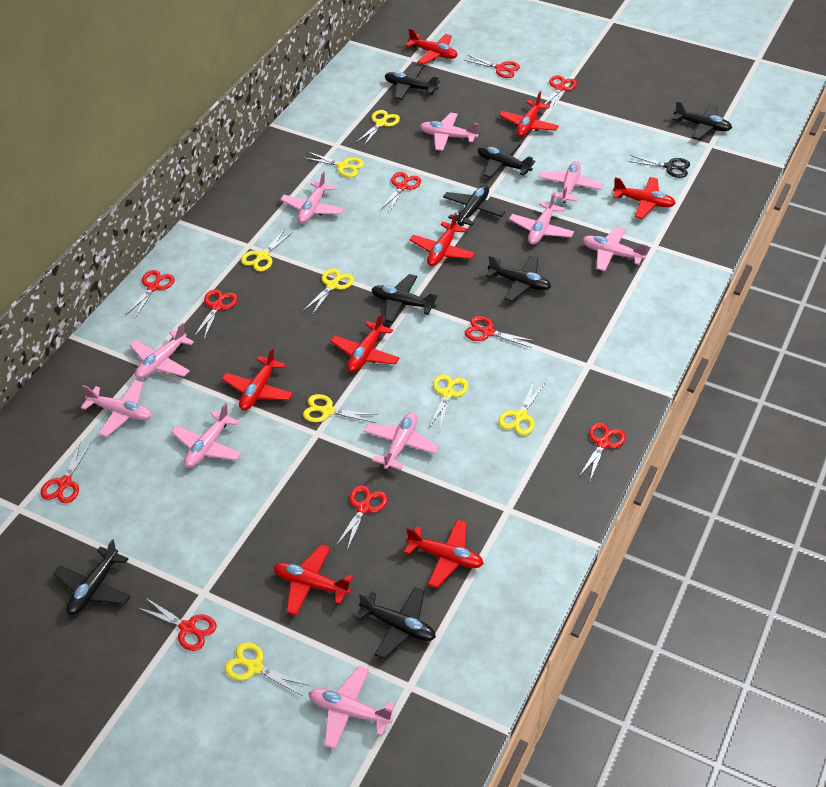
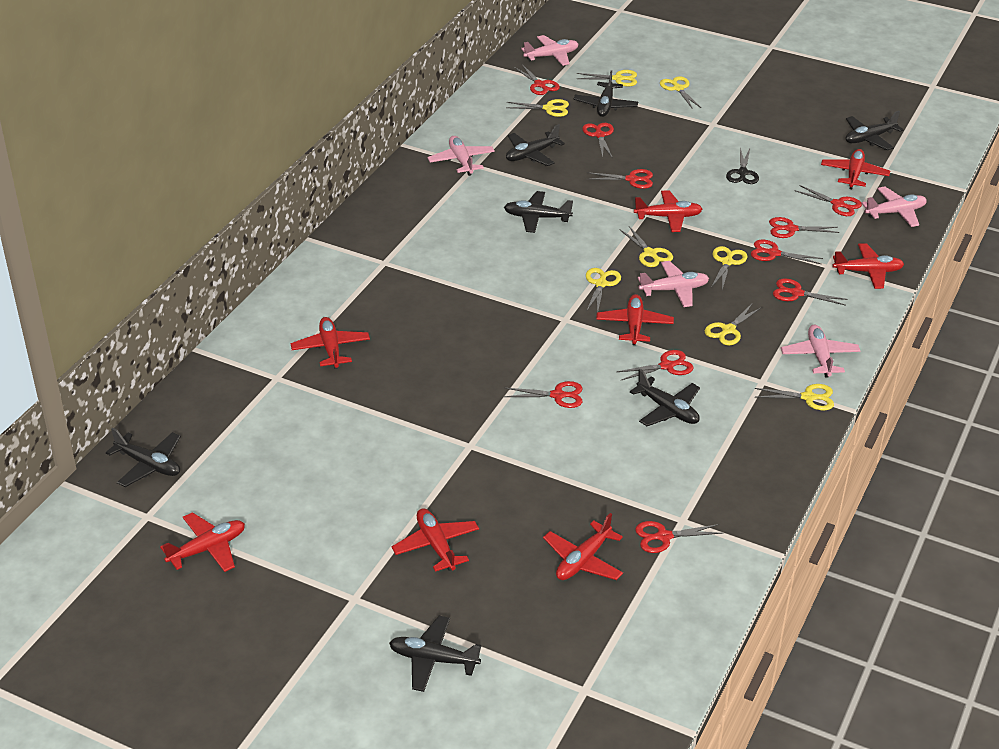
black plane: [53,539,131,615] [355,587,436,659] [371,274,438,323] [385,66,440,100] [443,185,505,226] [478,141,535,178] [486,255,551,302] [673,101,732,140] = 8 -> [106,428,181,487] [389,616,482,692] [504,191,573,233] [506,124,565,166] [574,70,638,117] [630,369,700,426] [845,111,903,150] = 7
pink plane: [81,380,152,437] [130,323,194,379] [171,403,242,468] [280,171,344,223] [309,666,395,749] [364,412,439,470] [420,113,479,151] [509,192,574,245] [539,161,603,203] [582,227,648,271] = 10 -> [428,136,495,176] [521,35,579,66] [638,261,709,307] [781,324,860,378] [861,186,927,227] = 5

